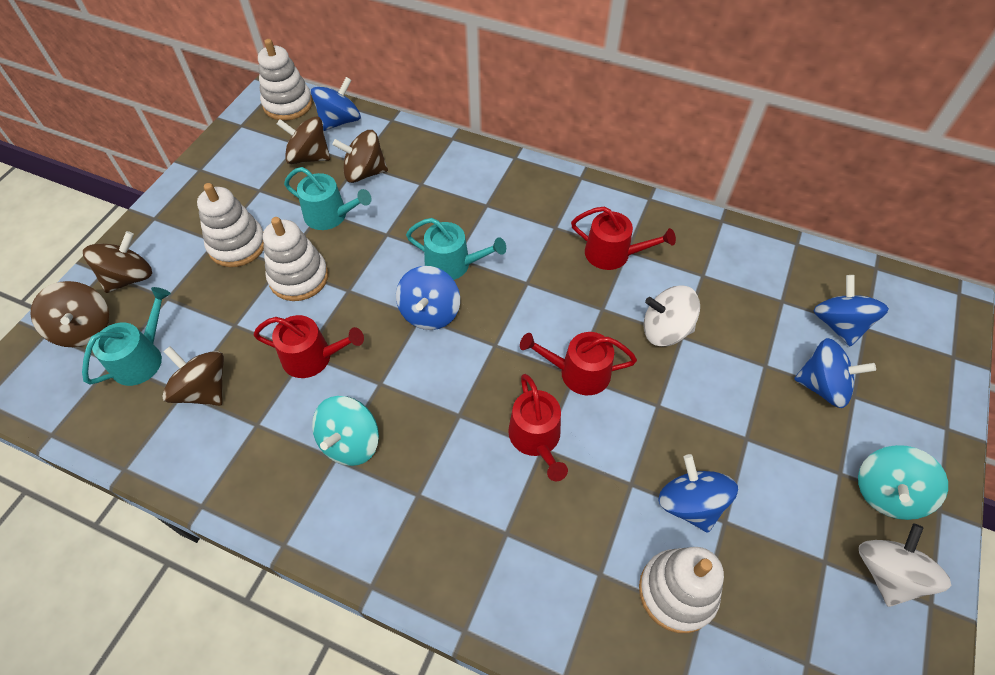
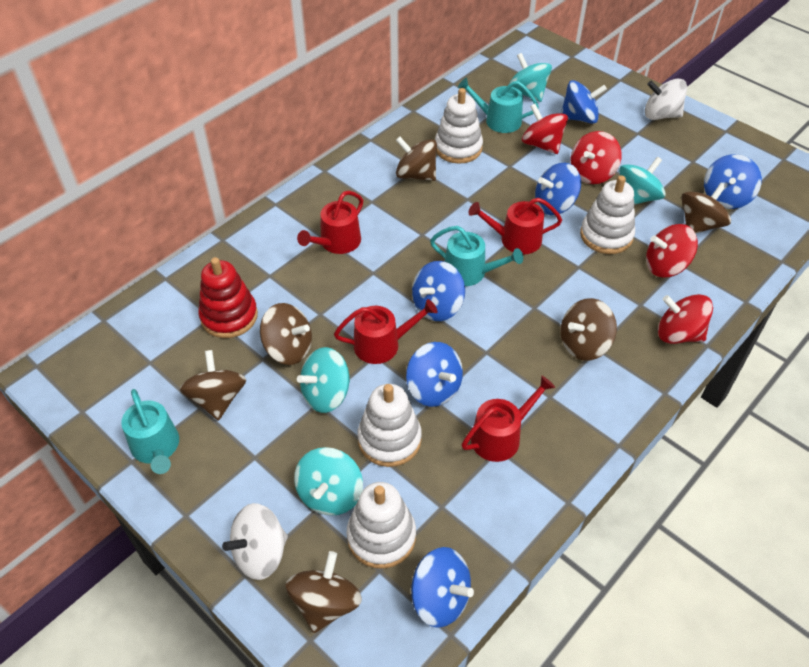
blue spinning top: [311,77,361,131] [396,266,460,330] [658,454,738,533] [794,338,876,408] [813,275,889,347] = 5 -> [406,342,463,407] [411,547,474,628] [412,261,465,321] [535,163,581,215] [561,80,607,124] [704,154,762,209] = 6
brown spinning top: [31,281,109,347] [83,231,152,293] [162,346,224,406] [277,116,330,164] [332,130,388,183] = 5 -> [180,350,246,421] [260,303,312,365] [286,551,362,633] [396,136,437,181] [560,298,617,361] [681,183,731,233] = 6
red spinning top: none = 0 -> [522,104,568,154] [571,131,621,184] [646,224,698,278] [658,294,713,344] = 4
red stacking toy: none = 0 -> [198,257,258,338] = 1
turquoise spinning top: [312,396,379,466] [858,445,948,520] = 2 -> [294,447,363,516] [297,347,350,413] [508,53,552,102] [619,157,666,205] = 4

